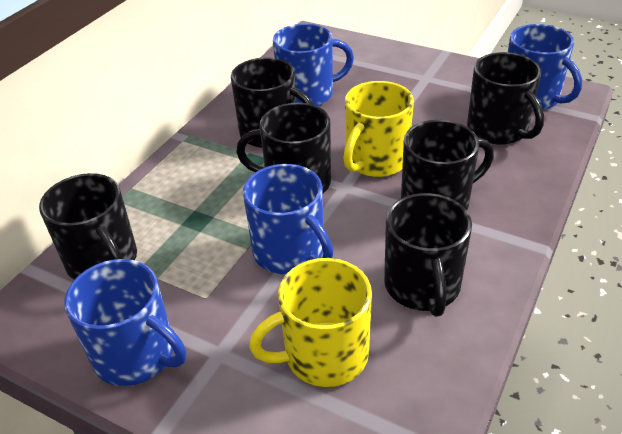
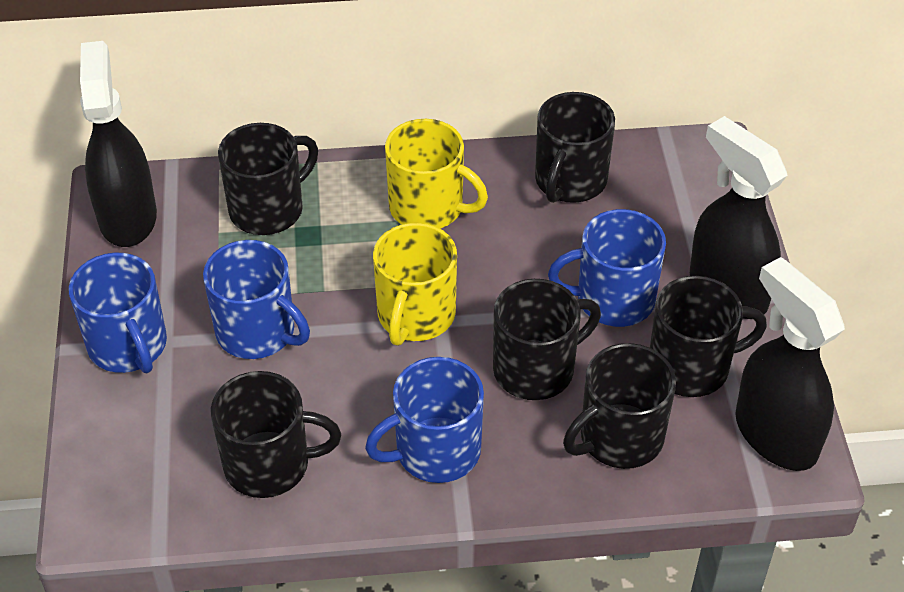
black spray bottle: none = 0 -> [80,41,157,247] [690,116,787,319] [735,257,845,471] = 3

